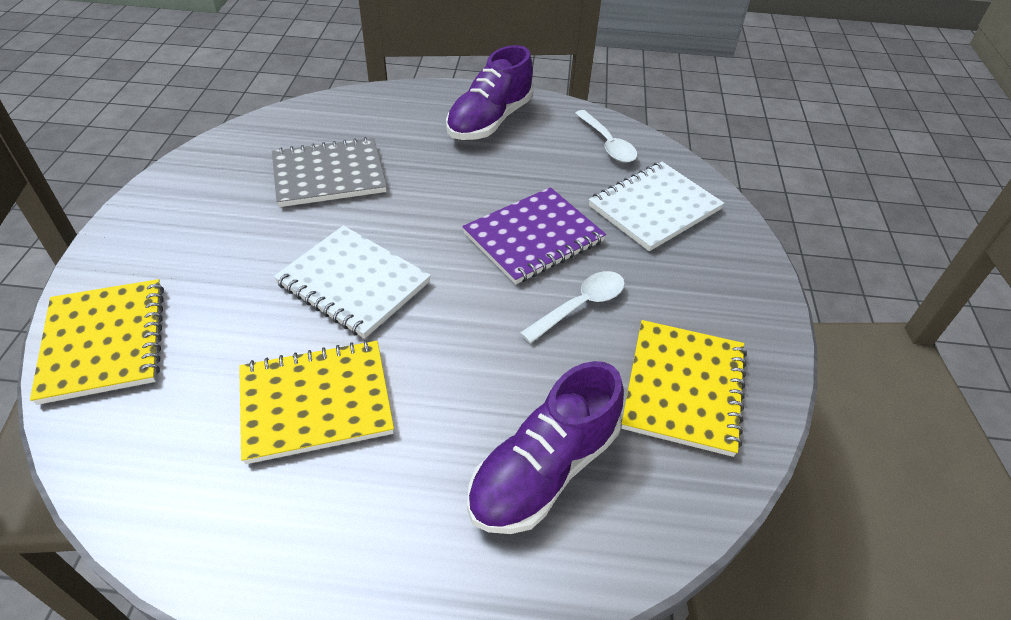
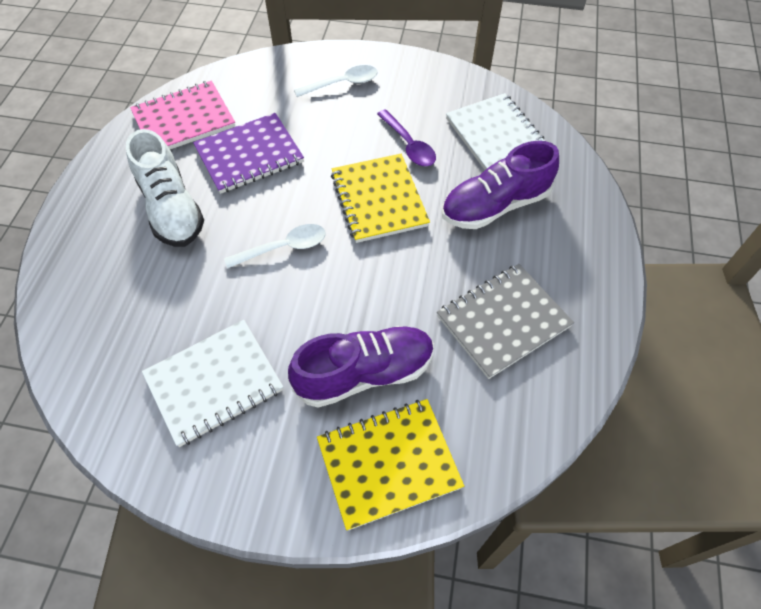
pink notebook: none = 0 -> [130,81,236,149] = 1
purple spoon: none = 0 -> [377,109,436,166] = 1
white shoe: none = 0 -> [126,129,204,247] = 1
yellow notebook: [30,279,164,405] [239,340,394,464] [621,320,747,457] = 3 -> [317,399,464,531] [331,154,430,243] = 2

